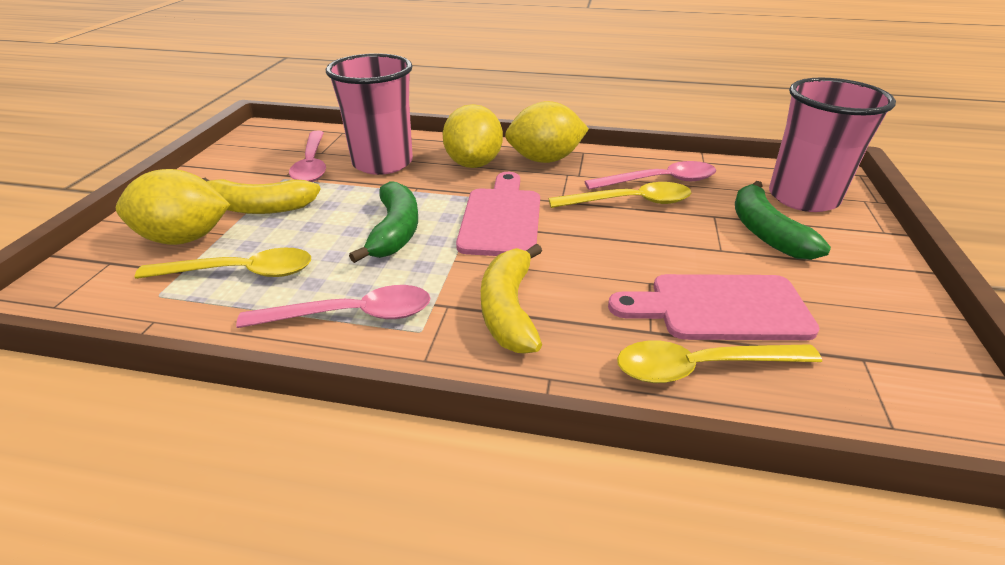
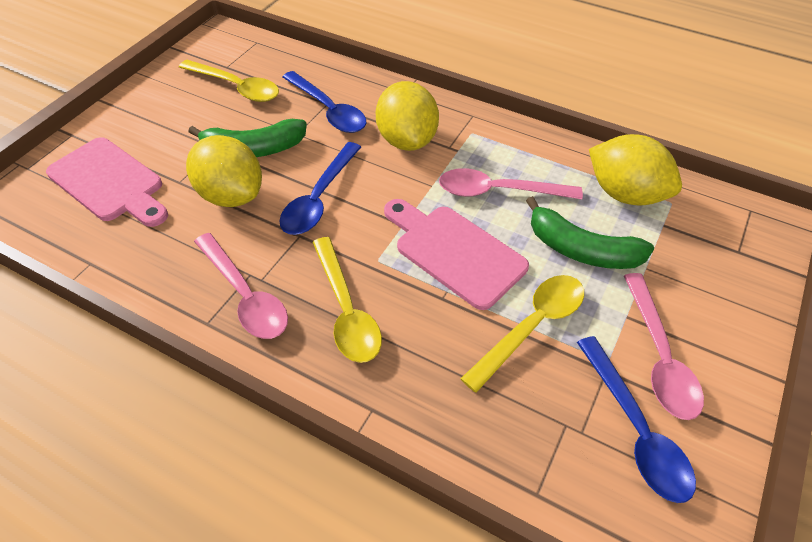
blue spoon: none = 0 -> [279,142,361,235] [283,71,366,133] [577,336,696,503] = 3
pink cup: [326,53,413,175] [769,77,896,212] = 2 -> none = 0
yellow banana: [202,178,321,214] [481,244,542,354] = 2 -> none = 0

